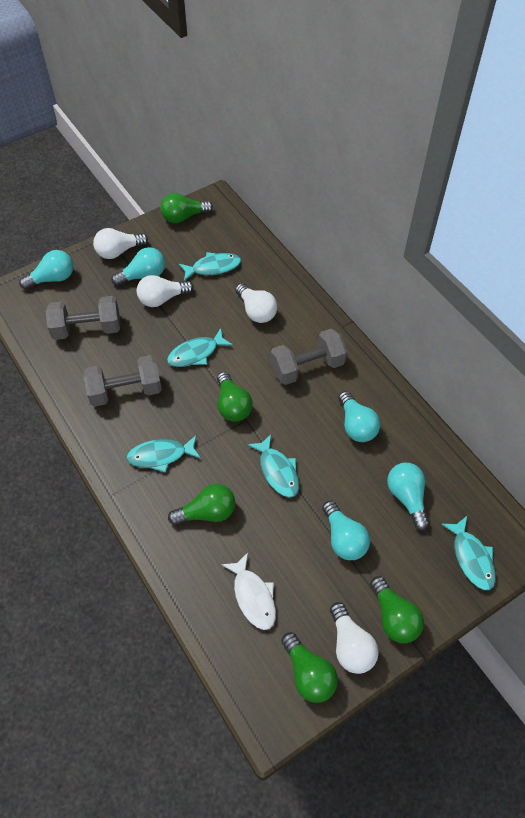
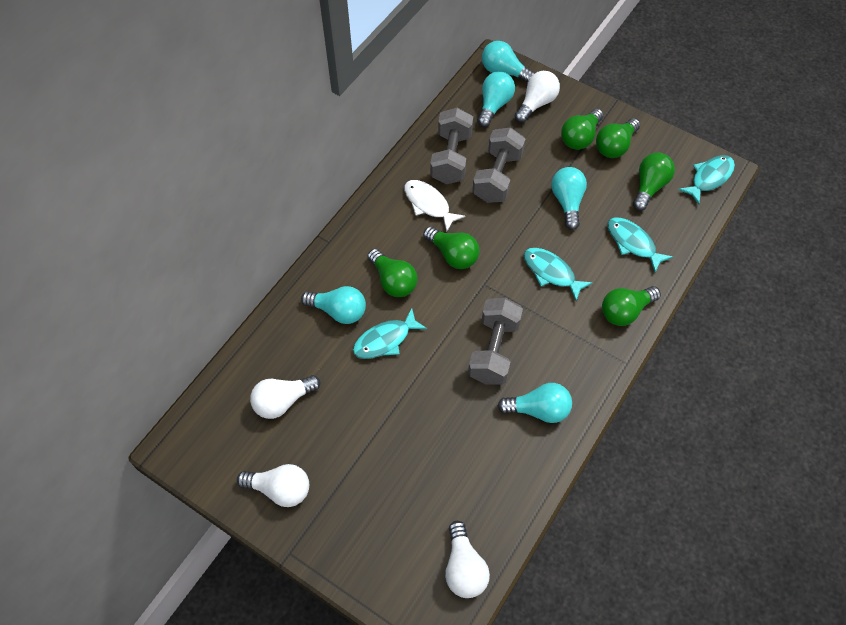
green light bulb: [160,193,213,223] [168,484,235,525] [217,372,252,422] [281,632,338,703] [370,576,424,643] = 5 -> [367,249,417,297] [423,226,479,269] [561,109,603,150] [596,118,640,158] [602,286,661,326] [633,152,675,211] = 6
turquoise fish: [126,435,201,472] [167,328,233,367] [179,252,241,281] [247,434,299,497] [441,516,496,590] = 5 -> [353,308,427,359] [524,248,593,301] [607,218,673,272] [678,155,735,204] = 4

